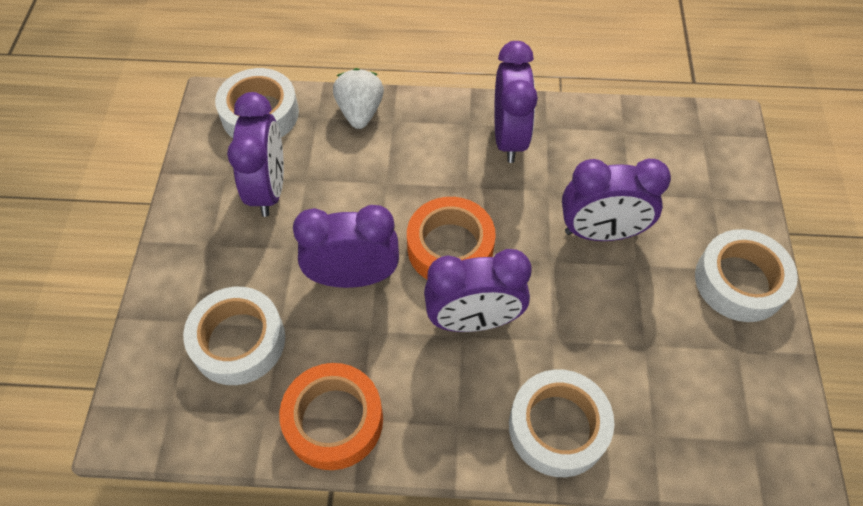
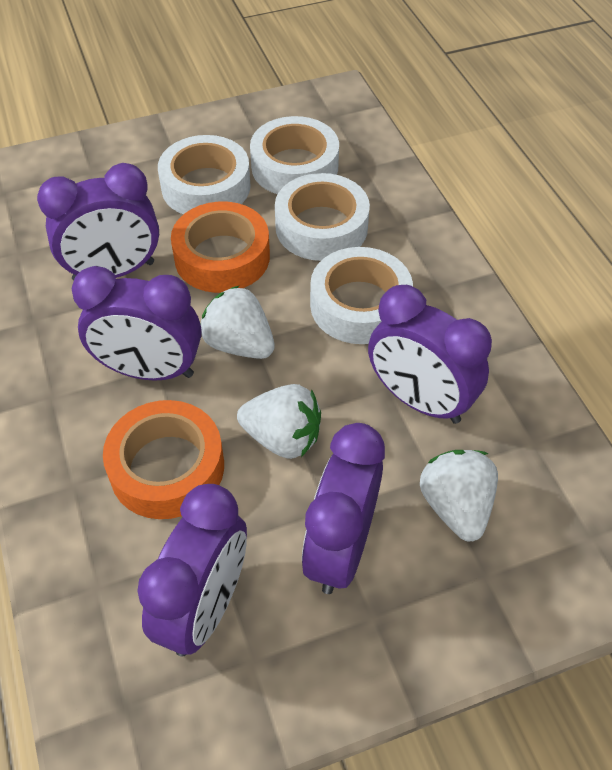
white strawberry: [333,68,384,129] = 1 -> [201,285,275,359] [237,384,321,459] [420,450,498,542] = 3

